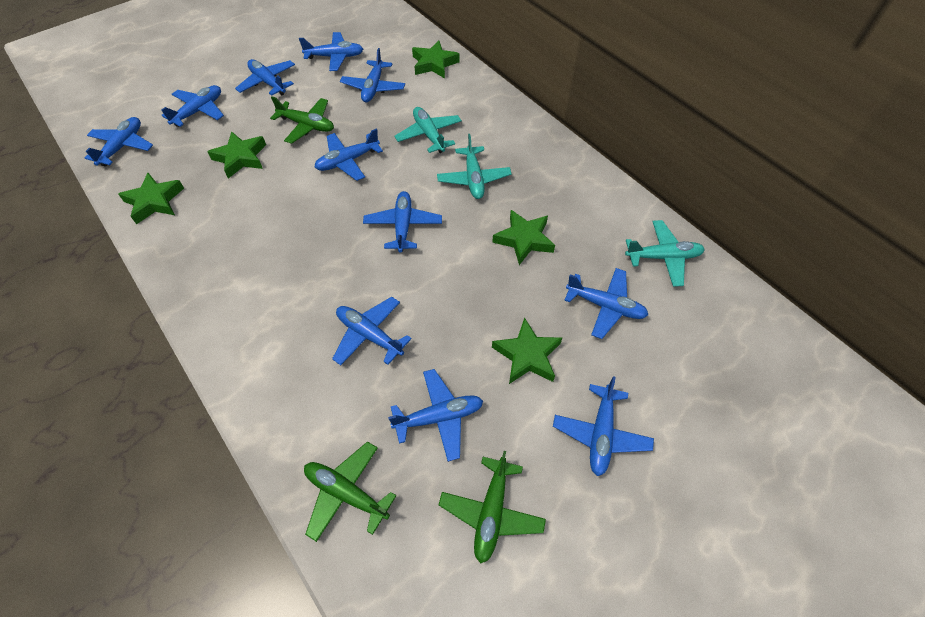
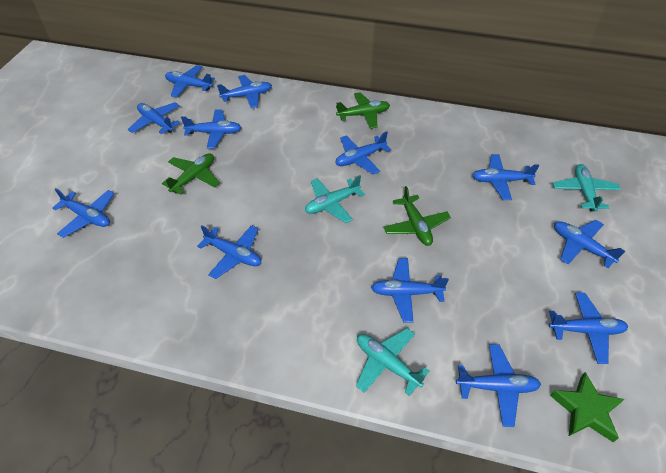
blue plane: [85,117,153,166] [161,85,224,127] [235,59,295,96] [299,32,363,71] [314,128,383,181] [332,297,412,365] [340,48,405,102] [363,191,442,253] [388,369,483,462] [553,376,654,476] [564,268,648,339] = 11 -> [52,188,114,238] [128,102,180,134] [165,65,215,97] [181,109,242,149] [197,225,261,279] [217,75,272,108] [335,132,391,175] [371,258,449,323] [456,344,541,427] [472,154,539,200] [549,293,628,364] [554,220,625,268] = 12
green star: [118,173,184,224] [207,131,266,178] [412,41,460,78] [492,210,555,265] [492,318,562,384] = 5 -> [550,372,624,442] = 1

